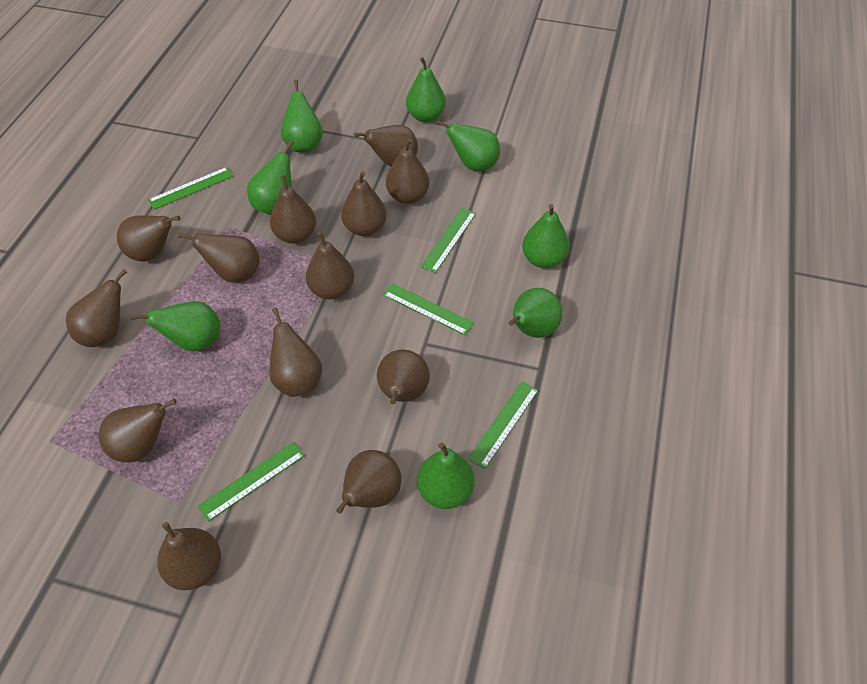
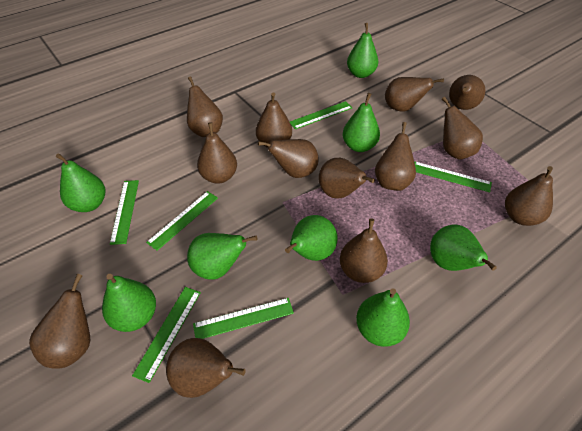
green ruler: [148,167,234,210] [198,442,305,522] [383,283,474,335] [421,208,476,273] [468,382,538,469] = 5 -> [110,180,139,245] [132,287,201,383] [146,191,218,251] [193,298,294,339] [290,101,352,129] [414,162,492,192] = 6

